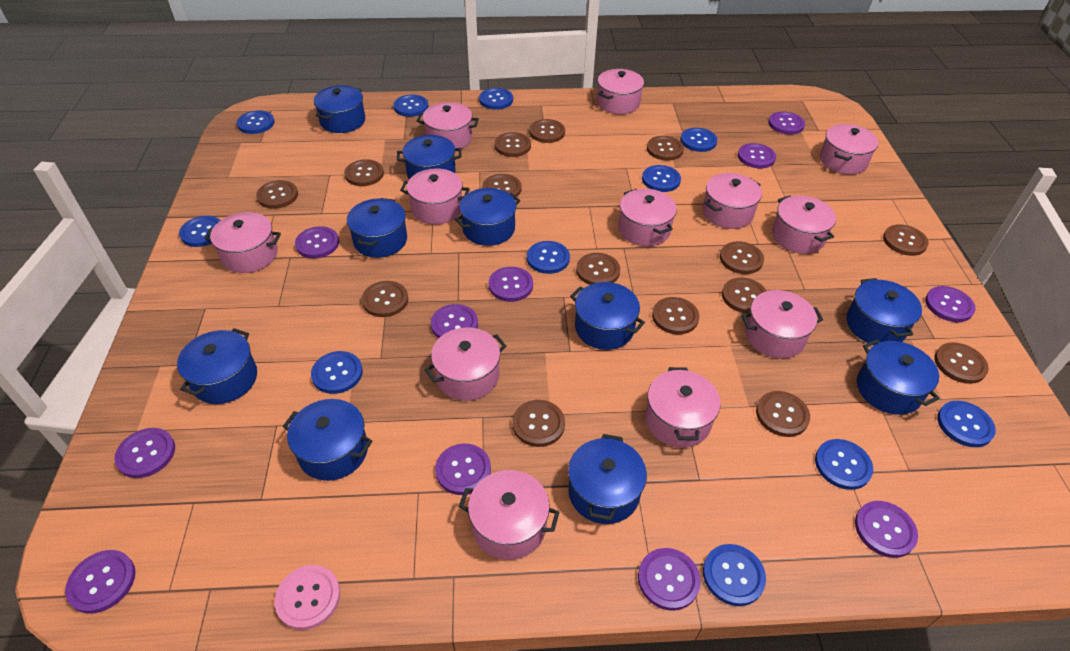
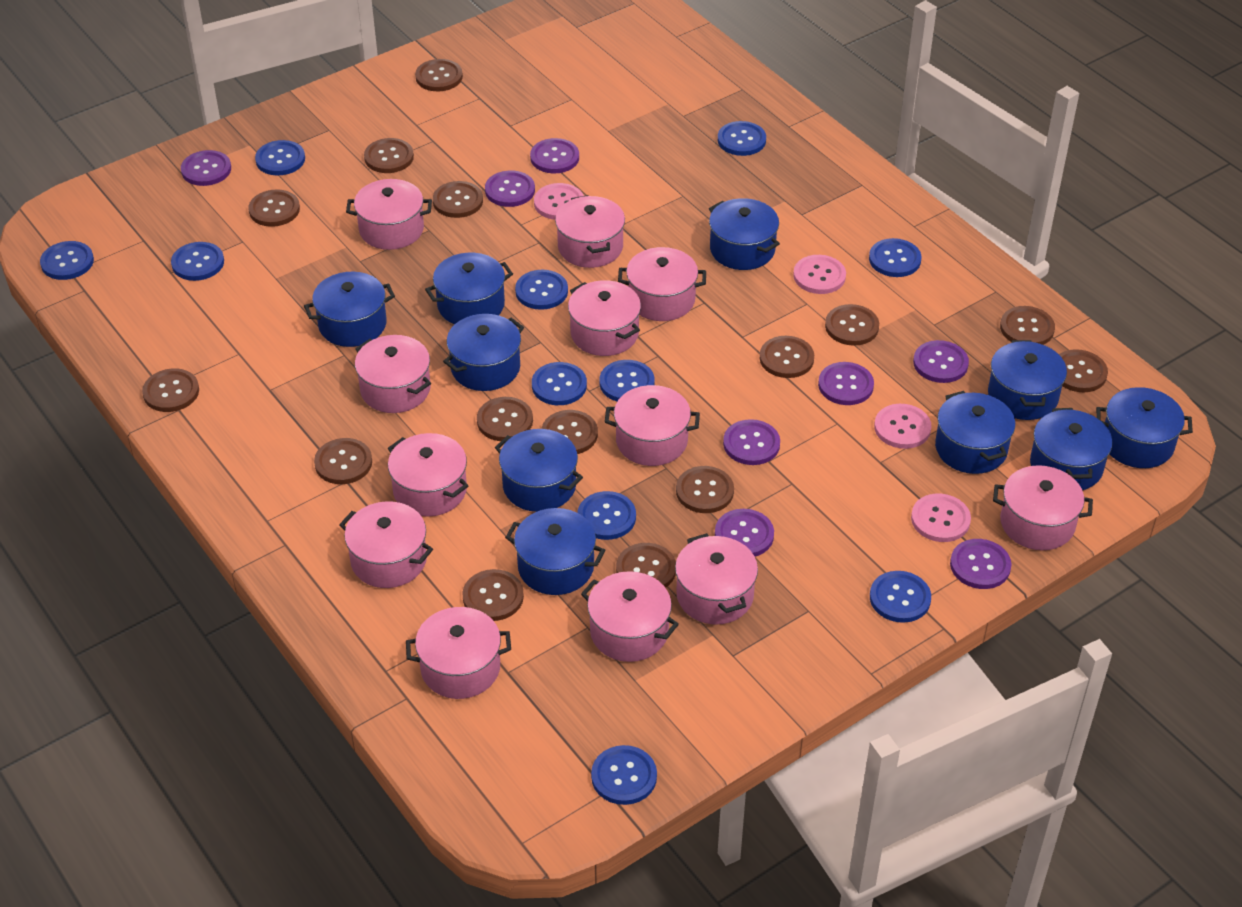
pink button: [275,565,340,630] = 1 -> [534,183,584,220] [793,255,846,294] [874,404,931,449] [911,494,971,542] = 4
purple button: [65,550,136,614] [115,428,175,478] [295,226,339,258] [431,304,478,338] [435,443,491,495] [489,267,533,302] [638,548,701,611] [738,143,776,168] [768,111,805,135] [855,501,918,558] [925,286,975,322] = 11 -> [181,150,231,186] [485,171,535,207] [530,138,579,173] [715,509,774,556] [723,419,780,465] [818,362,874,405] [913,340,969,383] [950,539,1011,589] = 8

